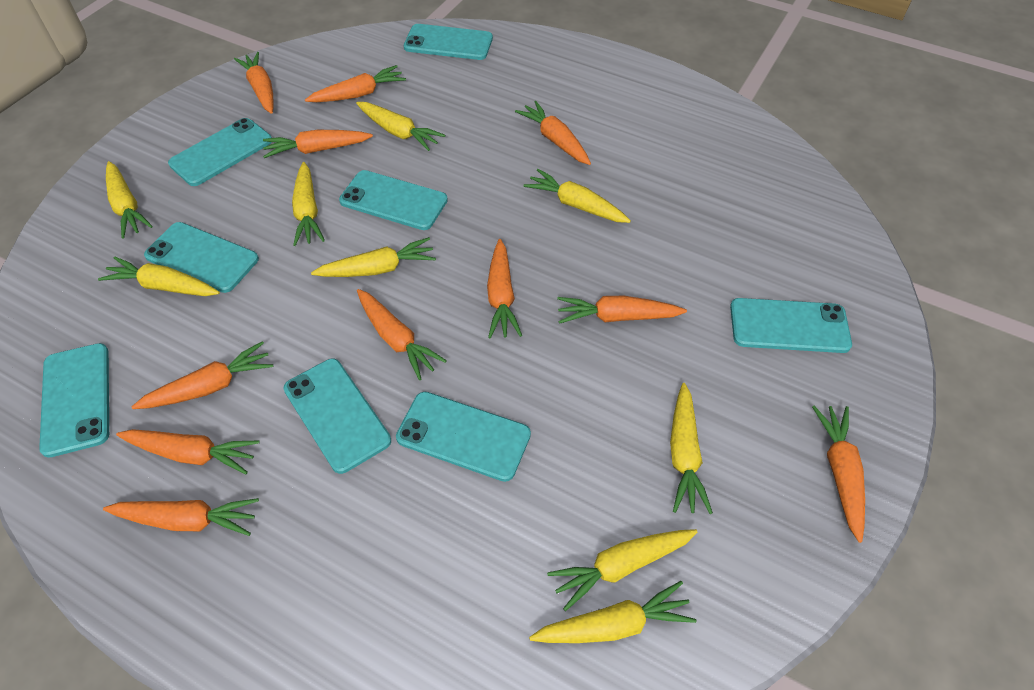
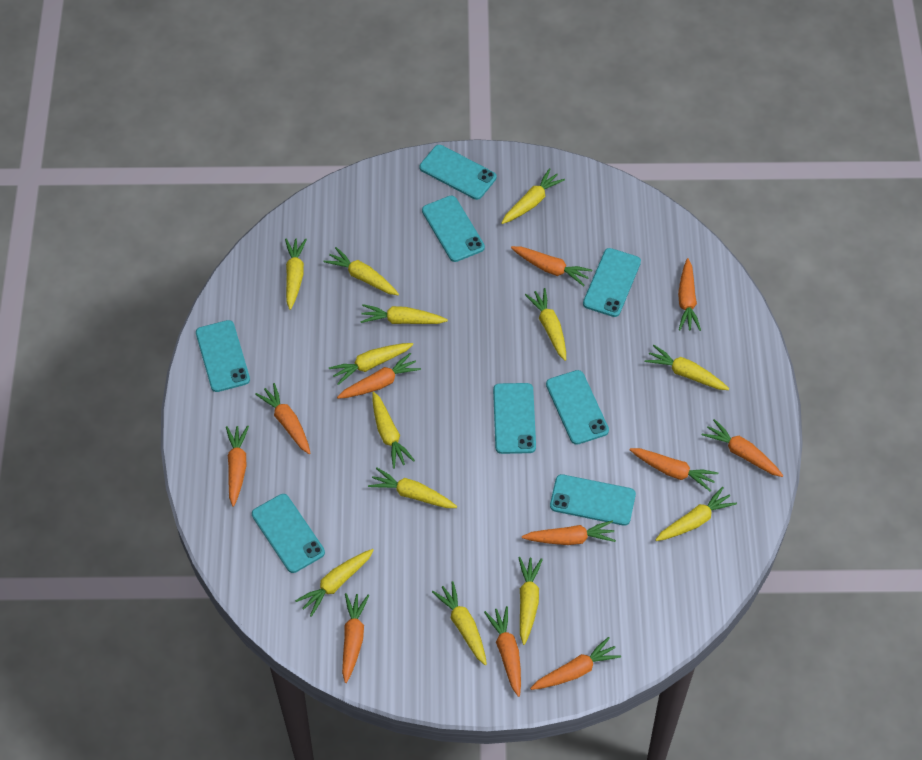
yellow carrot: [98,256,220,296] [106,161,153,238] [292,162,325,246] [311,237,436,277] [356,102,445,151] [523,169,631,223] [529,581,696,643] [547,529,697,611] [670,383,713,514] = 9 -> [285,238,307,310] [295,549,374,617] [323,247,399,295] [329,343,413,385] [360,304,448,324] [368,468,457,508] [372,392,415,469] [432,581,487,666] [501,168,565,224] [518,557,543,645] [525,288,566,361] [645,345,729,390] [655,487,737,541] = 13

